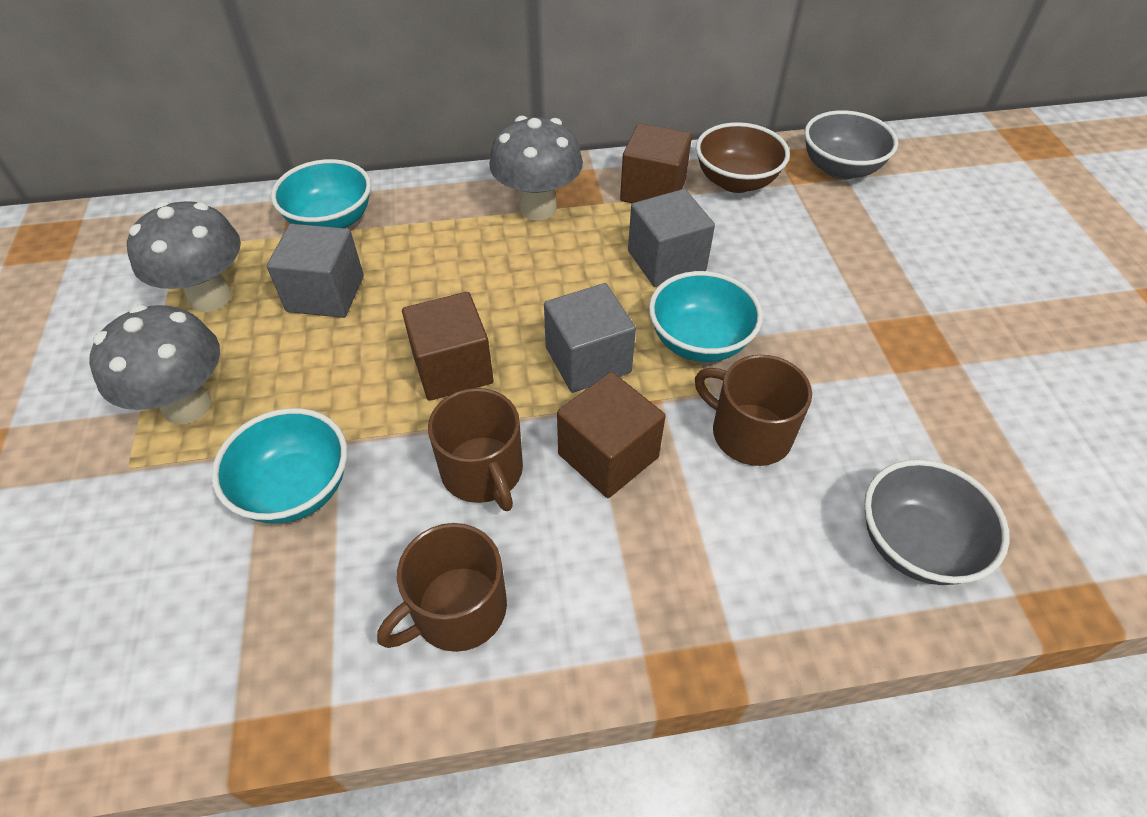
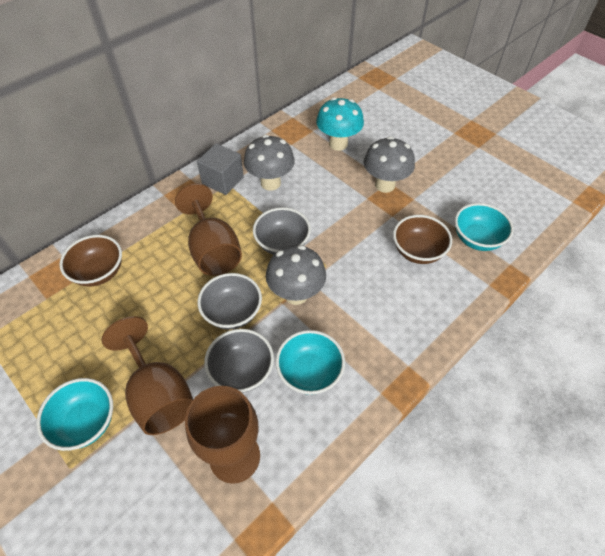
brown bowl: [696,122,790,193] = 1 -> [60,235,122,286] [393,215,452,264] = 2
brown cube: [402,292,494,401] [557,372,666,498] [620,123,692,203] = 3 -> none = 0
brown goblet: none = 0 -> [102,316,193,435] [175,184,242,276] [185,386,260,484] = 3
brown mug: [377,523,507,652] [428,388,523,511] [695,355,812,466] = 3 -> none = 0
grey bowl: [804,110,898,180] [864,459,1010,585] = 2 -> [198,273,262,330] [204,329,274,393] [253,207,311,255] = 3
grey cube: [267,224,364,318] [544,283,636,393] [628,189,715,287] = 3 -> [197,143,244,195] = 1
turquoise mushroom: none = 0 -> [316,97,364,151] = 1

